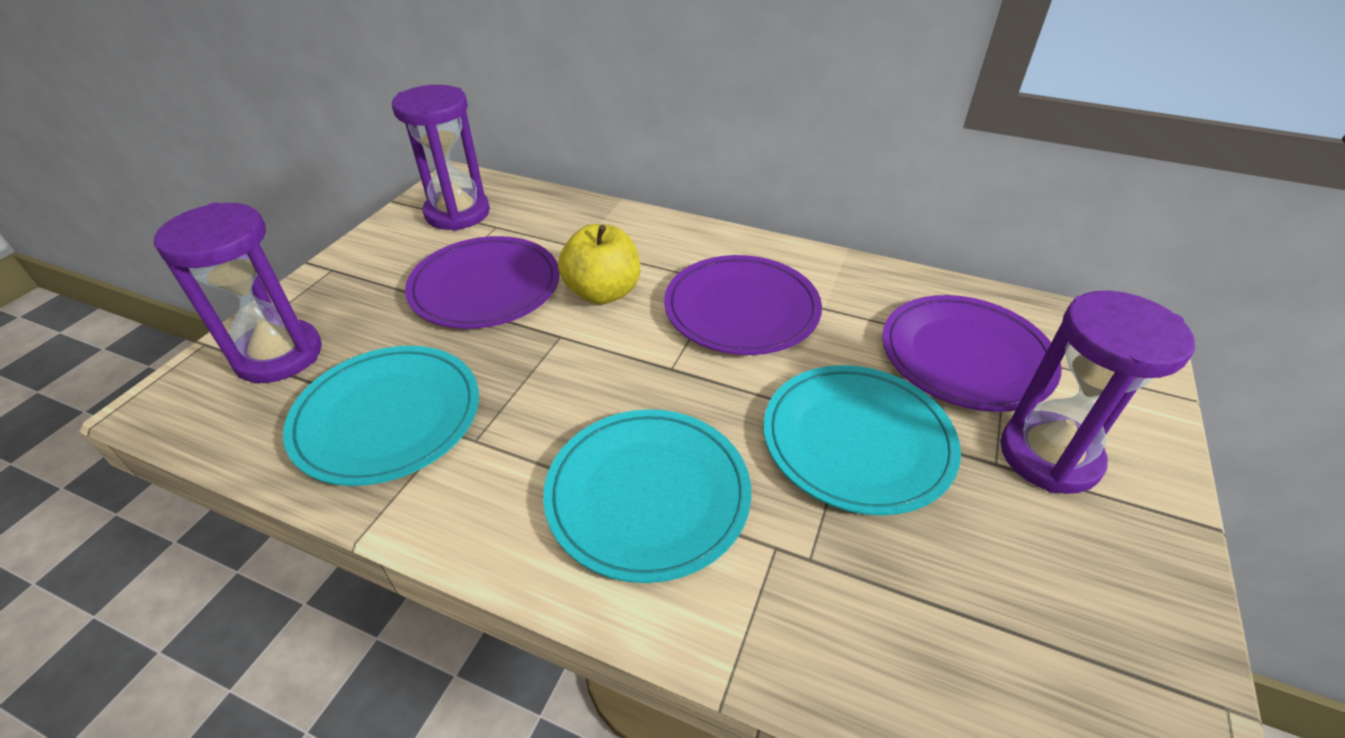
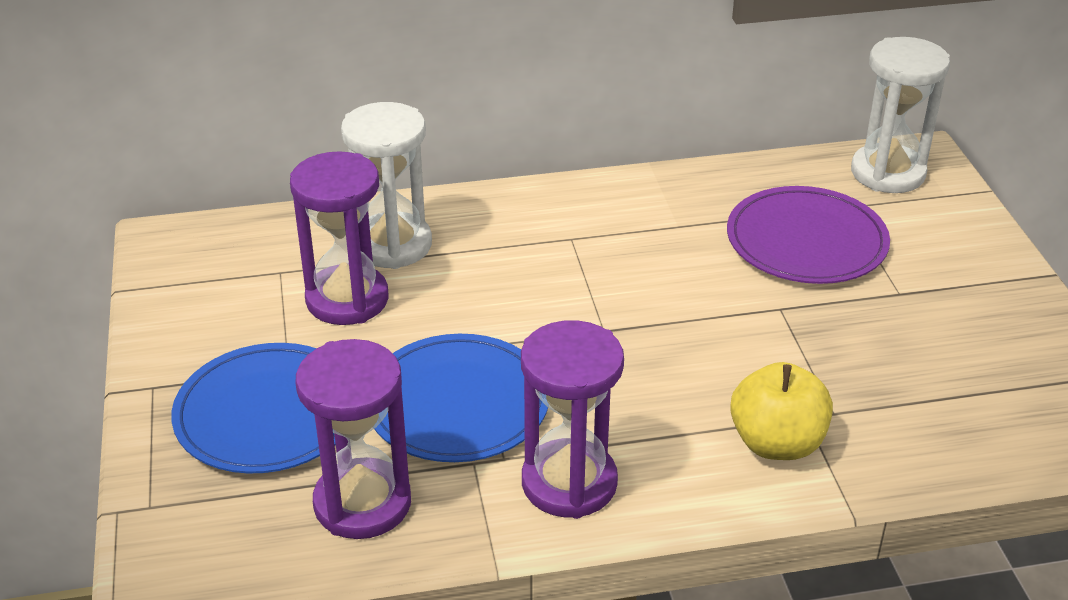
blue plate: none = 0 -> [171,343,336,474] [374,334,548,462] = 2
purple plate: [405,236,560,329] [664,255,822,355] [882,295,1062,412] = 3 -> [727,186,890,284] = 1
turquoise plate: [283,346,479,486] [543,409,751,583] [764,365,961,515] = 3 -> none = 0
white hourglass: none = 0 -> [341,102,432,269] [851,37,950,193] = 2

